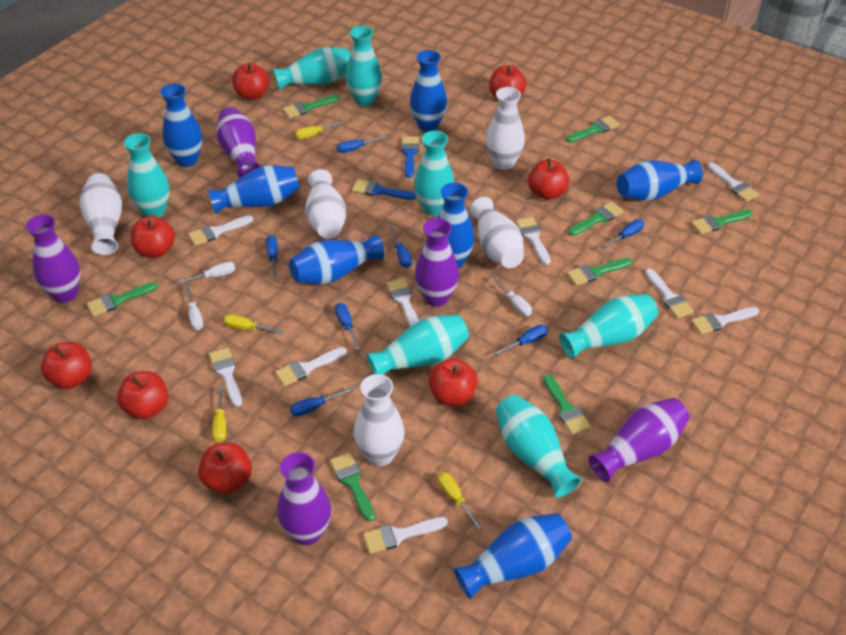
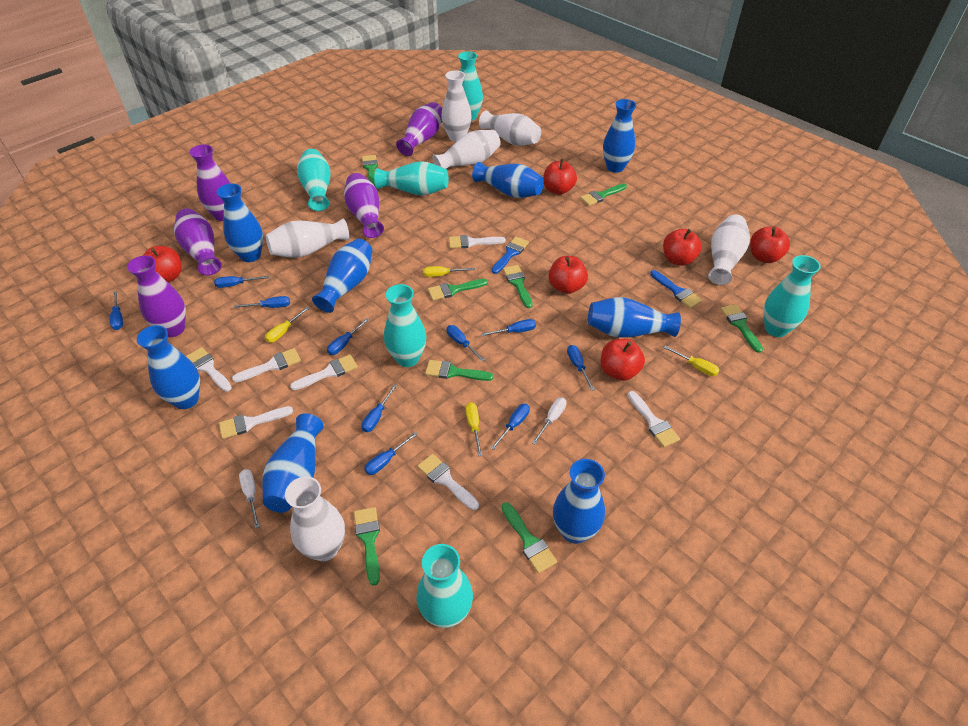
blue screwdriver: [266,236,278,279] [290,387,354,417] [335,303,361,350] [337,135,388,153] [389,227,412,268] [493,325,548,356] [601,219,644,249] = 7 -> [110,291,123,330] [214,276,269,288] [234,296,290,308] [327,318,369,355] [361,384,397,432] [364,432,418,475] [446,325,485,362] [481,319,536,336] [491,404,530,450] [567,345,595,391] = 10
blue vase: [160,84,202,167] [208,165,300,214] [289,234,384,284] [410,50,447,132] [438,183,475,269] [454,513,572,599] [617,160,703,201] = 7 -> [137,325,200,409] [217,184,263,262] [262,413,324,513] [312,239,372,313] [472,162,544,198] [553,459,605,544] [588,297,681,338] [603,99,636,173] = 8
red apple: [41,342,92,389] [117,371,168,419] [131,216,175,258] [198,443,252,494] [232,63,269,100] [428,358,478,406] [489,65,526,98] [528,158,569,200] = 8 -> [143,246,182,283] [543,159,577,195] [549,256,588,294] [601,339,645,381] [663,229,702,266] [750,226,790,263] = 6
turquoise vase: [124,133,170,217] [273,47,350,90] [345,26,382,106] [366,315,469,375] [414,131,454,216] [496,395,581,498] [559,294,658,359] = 7 -> [297,149,330,211] [374,161,449,195] [384,284,426,367] [416,544,473,628] [458,51,483,121] [763,255,821,337] = 6
white brush: [188,215,253,246] [209,348,242,407] [275,347,347,386] [363,517,448,554] [386,278,419,327] [516,217,551,265] [645,268,694,318] [691,307,759,334] [708,163,759,202] = 9 -> [186,347,232,392] [219,406,293,439] [232,348,301,382] [290,354,358,390] [417,454,479,510] [449,235,506,248] [628,391,680,447] = 7
white screwdriver: [175,261,235,285] [185,285,203,330] [491,276,532,316] = 3 -> [239,469,259,529] [532,397,567,444] = 2
white vase: [80,173,122,255] [305,169,346,239] [354,374,404,466] [470,197,524,268] [486,87,525,170] = 5 -> [266,219,349,258] [285,477,345,561] [433,130,501,169] [441,71,472,142] [479,111,541,146] [708,214,750,285] = 6

